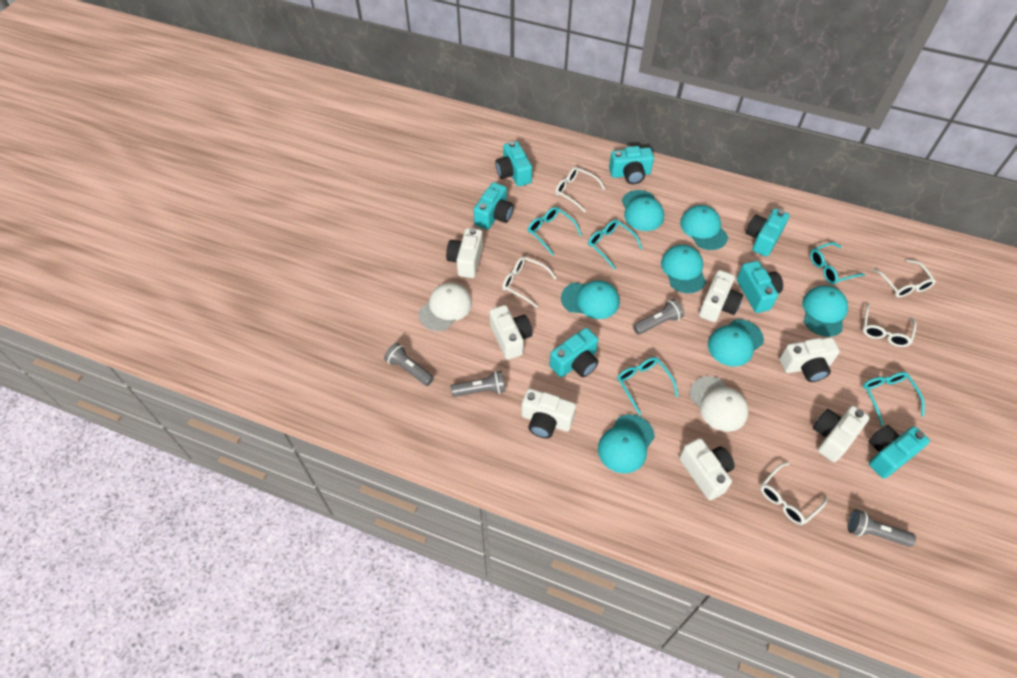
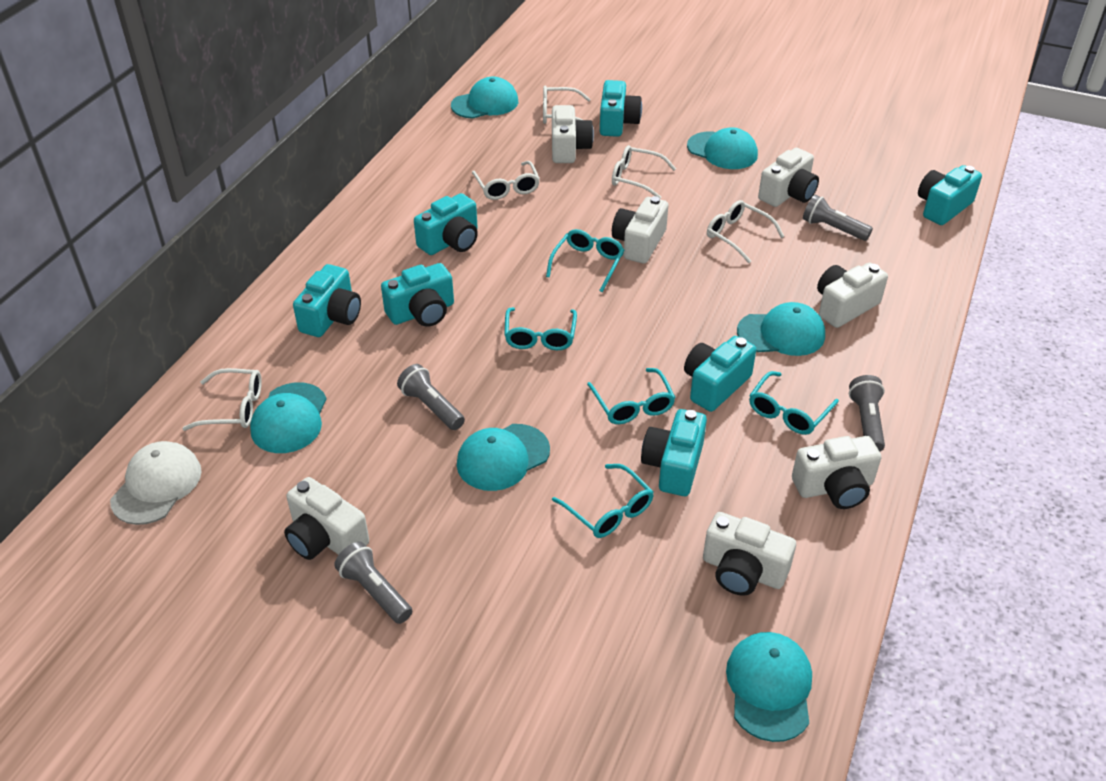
turquoise cap: [561,280,619,319] [598,414,655,473] [622,190,664,231] [661,245,706,293] [680,205,728,250] [708,319,764,366] [802,285,848,337] = 7 -> [250,382,327,453] [451,77,518,119] [457,424,550,491] [687,127,758,169] [726,632,812,742] [737,302,825,356] = 6
white cap: [418,283,472,331] [689,376,749,432] = 2 -> [110,441,202,525] = 1

